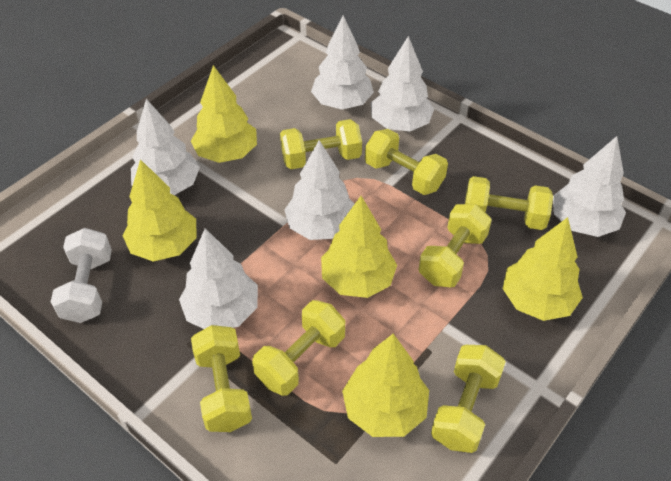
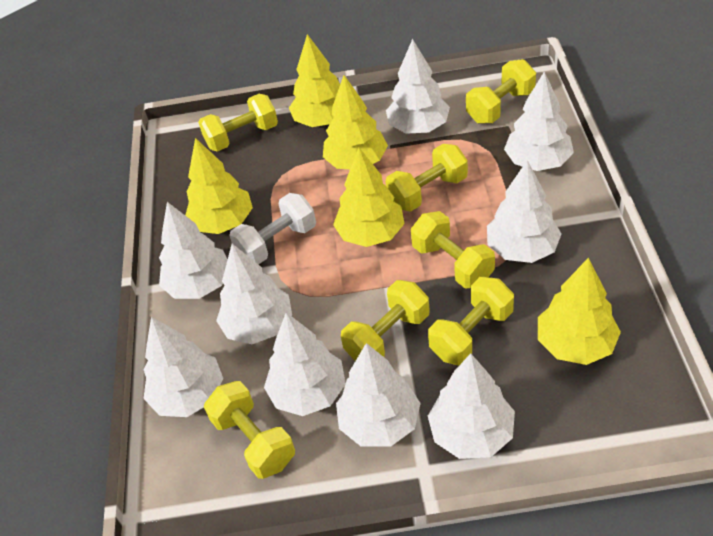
white tree: [131,99,200,195] [179,228,258,329] [284,140,354,240] [311,15,374,110] [371,36,434,131] [553,136,626,237] = 6 -> [144,317,223,417] [159,202,228,299] [216,244,292,344] [264,312,346,416] [336,343,421,447] [386,39,450,134] [428,353,515,459] [487,160,562,263] [504,72,574,171] = 9

